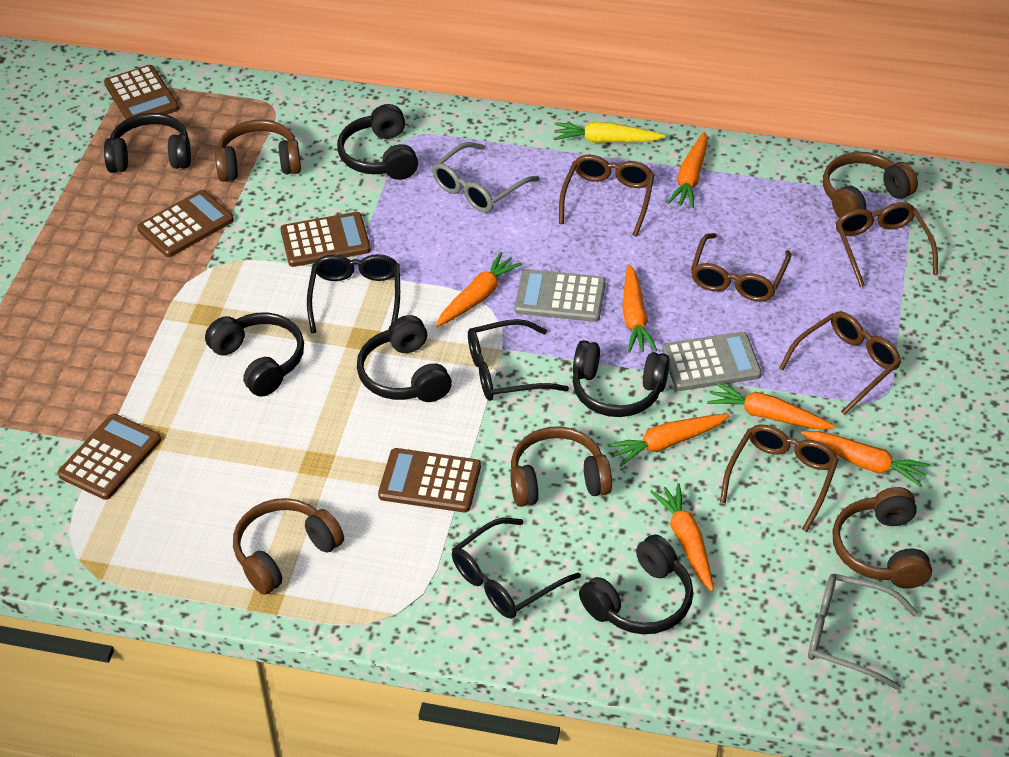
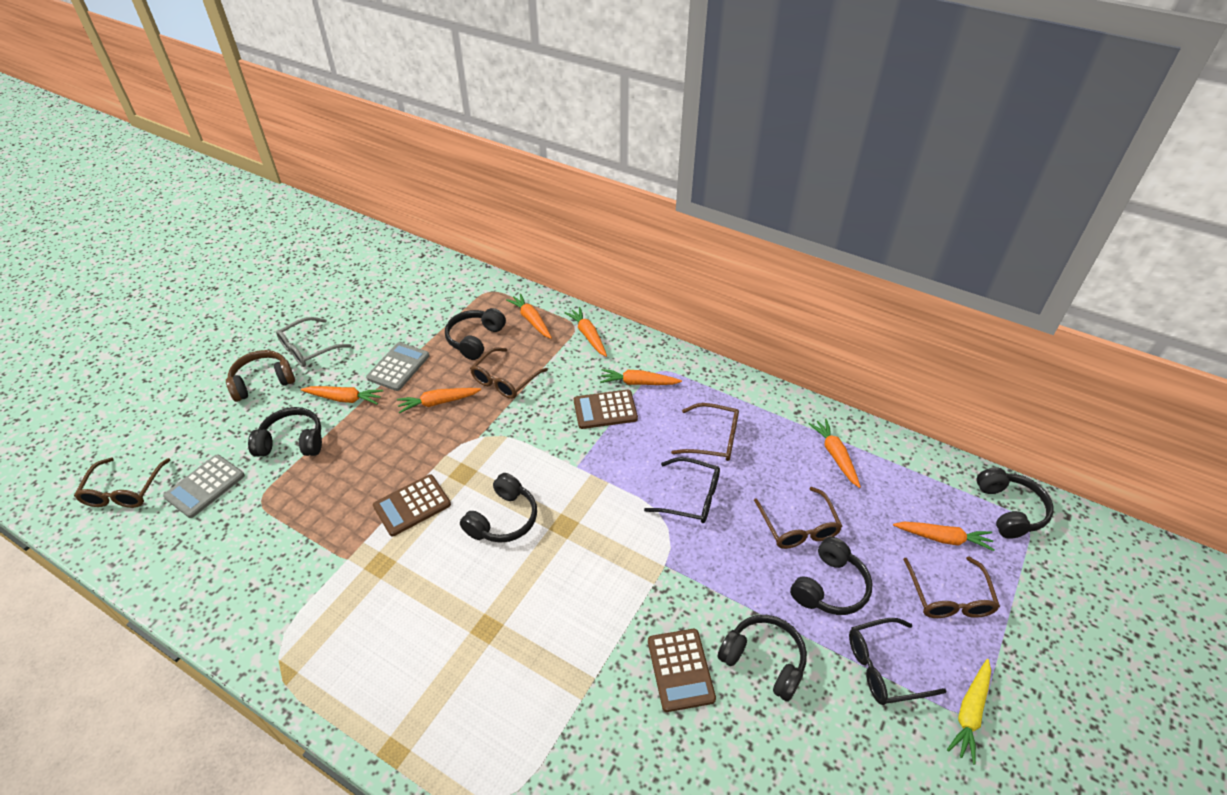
black glasses: [307,254,400,333] [452,518,581,619] [468,319,569,401] = 3 -> [644,457,720,523] [849,618,946,705] = 2
brown calculator: [58,414,161,500] [104,65,179,119] [137,190,234,257] [280,212,371,267] [378,448,481,512] = 5 -> [373,474,451,536] [574,390,638,429] [648,629,716,712] = 3
brown headphones: [215,120,301,182] [233,498,344,595] [510,426,612,507] [823,152,918,218] [832,487,932,589] = 5 -> [226,350,295,402] = 1
grey glasses: [432,142,540,213] [808,574,918,690] = 2 -> [276,317,351,367] = 1

